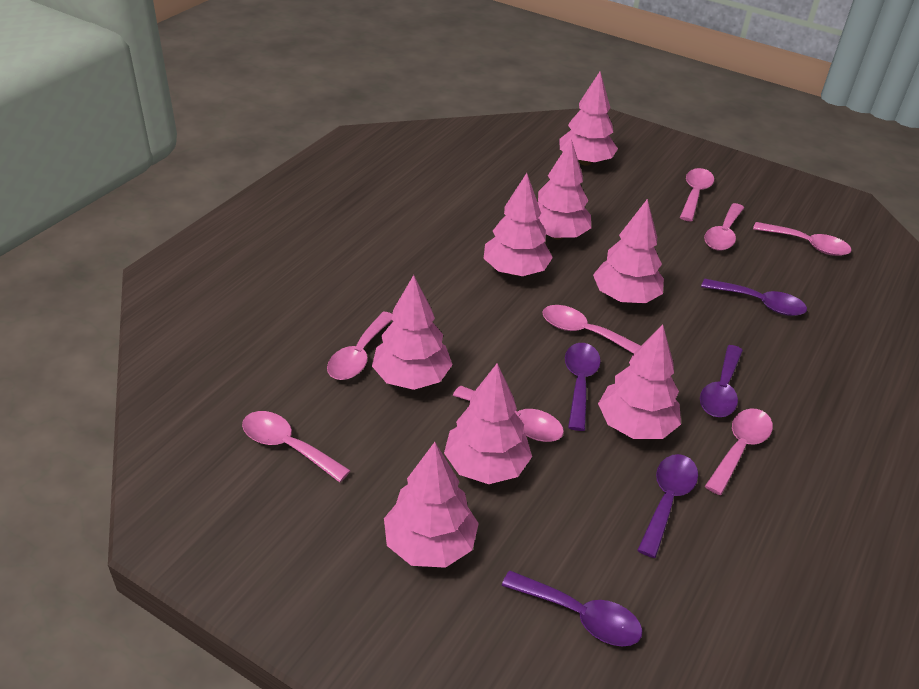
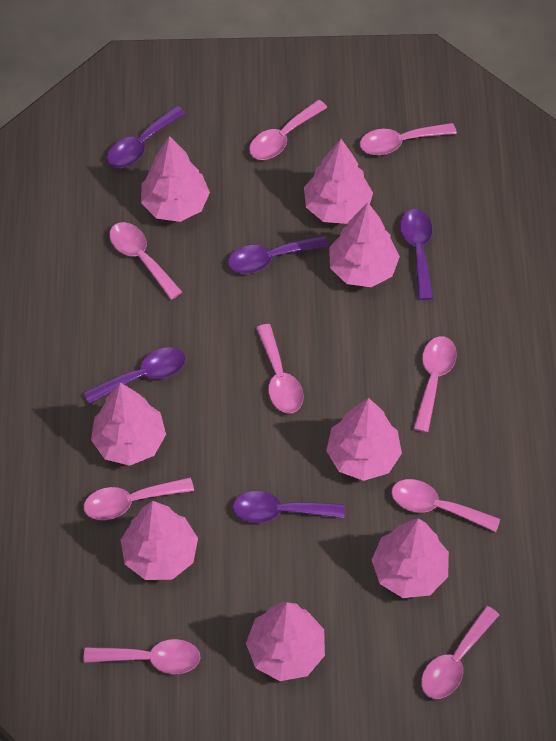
pink spoon: [242,411,351,482] [327,312,392,380] [453,385,564,442] [542,305,641,354] [680,168,714,221] [704,203,744,251] [705,409,773,495] [753,222,851,256] = 8 -> [84,477,194,520] [84,639,200,674] [109,222,182,300] [249,100,327,160] [256,324,304,414] [360,123,457,155] [391,479,500,532] [413,336,457,433] [421,606,499,699] = 9

